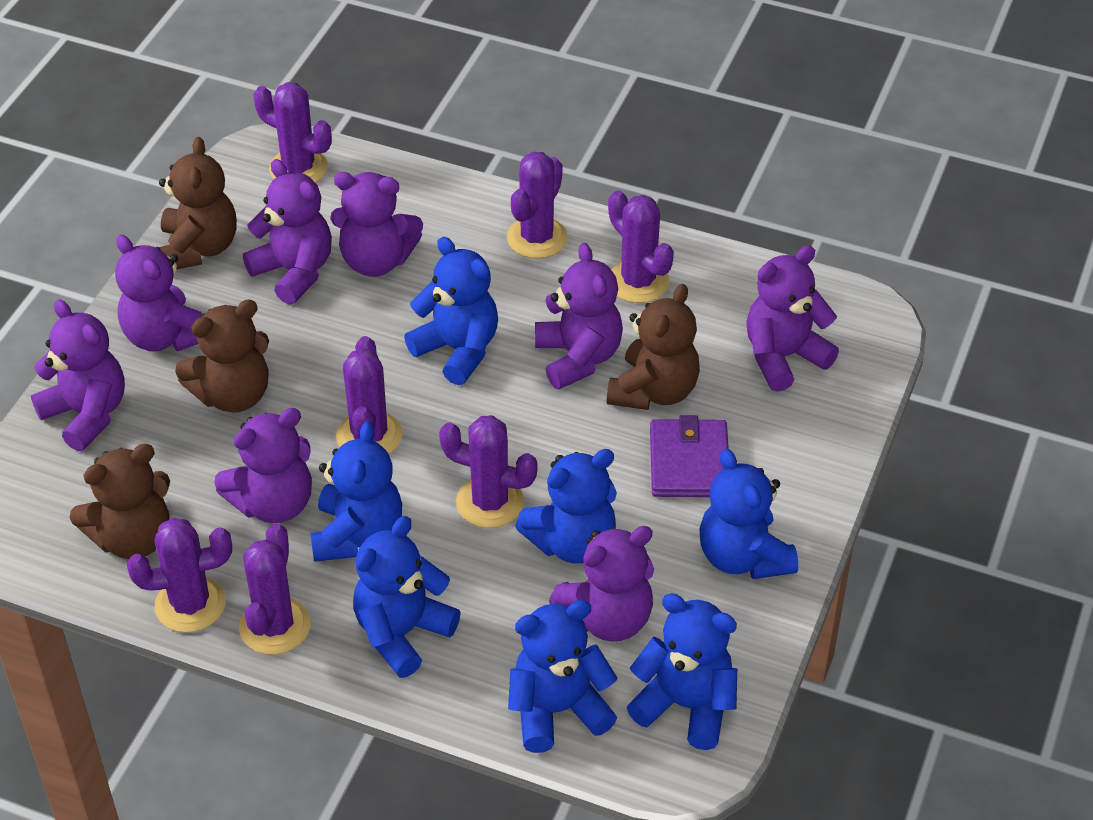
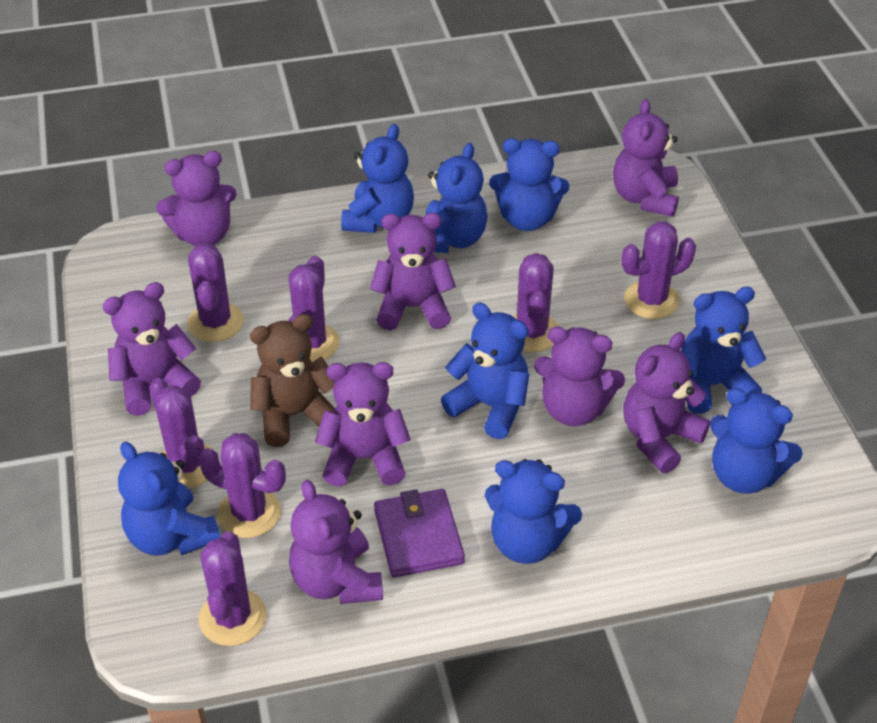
blue teddy bear: [311,421,402,562] [353,516,461,678] [404,237,498,385] [508,600,617,753] [515,449,617,564] [627,593,737,750] [699,449,798,579] = 7 -> [118,442,220,556] [341,124,414,233] [425,143,488,253] [441,303,529,439] [485,459,582,564] [489,138,569,231] [681,287,766,414] [710,388,803,494] = 8
brown teddy bear: [70,444,170,559] [159,137,237,269] [175,300,269,413] [607,284,700,410] = 4 -> [250,314,335,447] = 1

